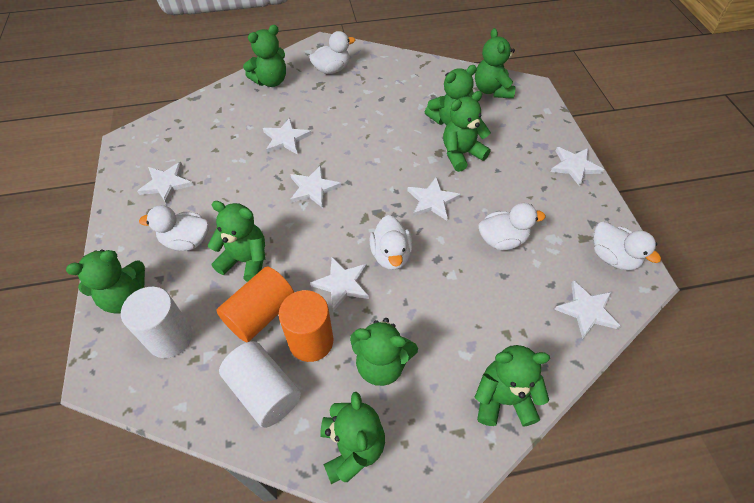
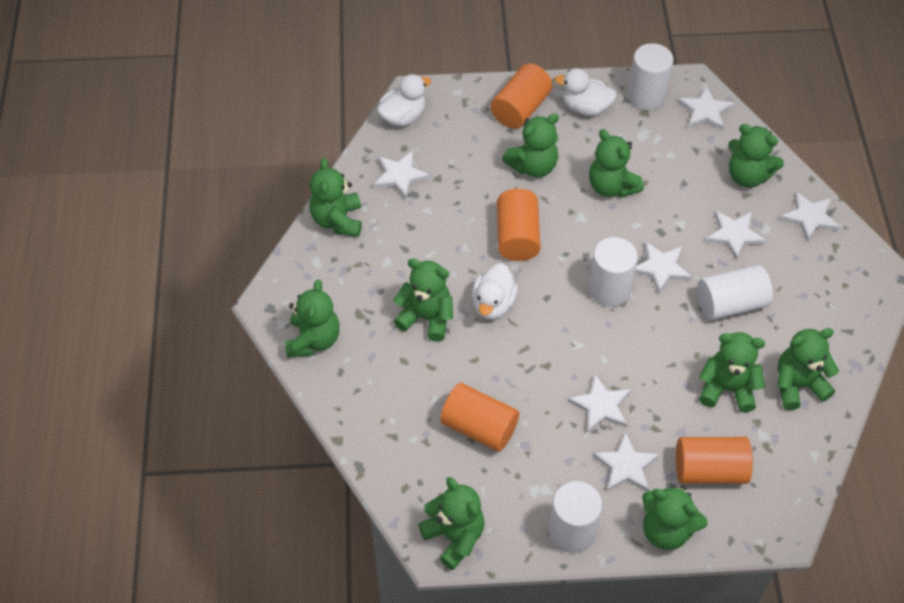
green teddy bear: [66,249,145,314] [208,201,265,282] [243,25,286,87] [320,392,385,484] [350,318,418,386] [425,65,477,125] [443,91,491,172] [475,28,515,98] [475,345,550,427] = 9 -> [285,280,340,358] [309,158,362,237] [393,258,453,342] [418,477,485,570] [502,113,559,177] [589,129,644,198] [642,485,708,550] [699,332,765,413] [728,124,784,187] [777,328,839,410] = 10
orange cylinder: [216,266,294,342] [279,290,333,362] = 2 -> [440,383,519,452] [491,63,553,129] [497,189,541,261] [676,437,753,484] = 4
white cylinder: [121,287,192,358] [219,341,301,428] = 2 -> [549,481,602,553] [588,237,638,307] [628,43,673,110] [697,265,773,320] = 4
white duck: [139,205,209,251] [309,31,355,74] [370,215,413,270] [478,203,545,250] [593,221,661,271] = 5 -> [377,74,431,127] [472,263,518,320] [554,68,617,116] = 3

